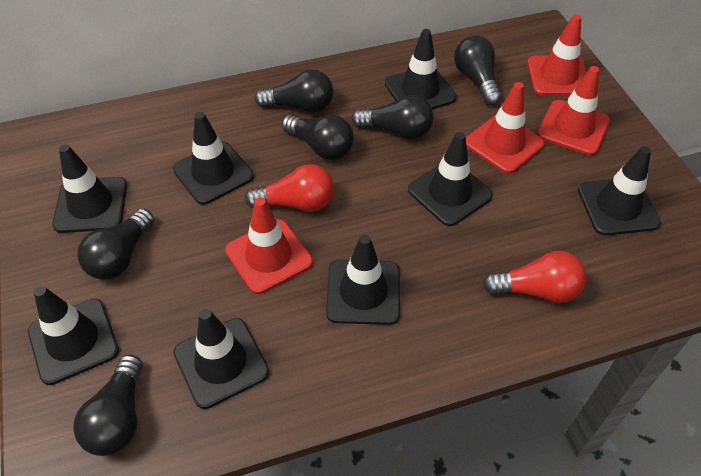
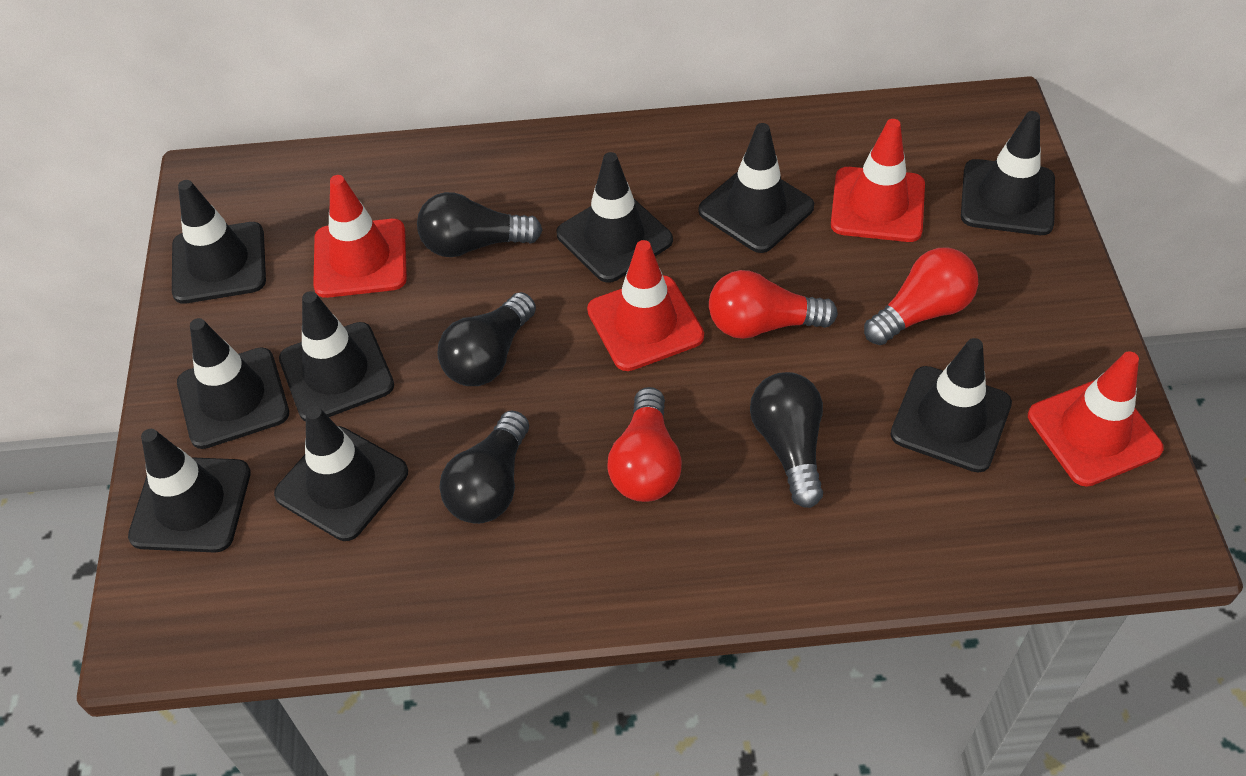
black light bulb: [73,354,142,456] [77,208,154,280] [254,69,333,113] [282,115,354,160] [351,95,434,139] [454,36,501,105] = 6 -> [417,192,543,257] [437,292,536,386] [439,410,529,524] [750,372,823,508] = 4
black traffic cone: [28,286,119,385] [52,144,127,233] [173,112,254,205] [173,309,269,409] [326,235,400,325] [385,29,457,110] [408,132,493,226] [578,146,661,236] = 8 -> [128,429,251,553] [172,180,266,304] [177,318,289,449] [274,406,408,541] [279,291,394,421] [556,152,673,283] [698,123,814,253] [890,338,1012,472] [961,111,1055,235] = 9
red light bulb: [245,164,334,212] [483,251,587,303] = 2 -> [607,387,682,502] [709,270,838,339] [864,248,978,345] = 3

